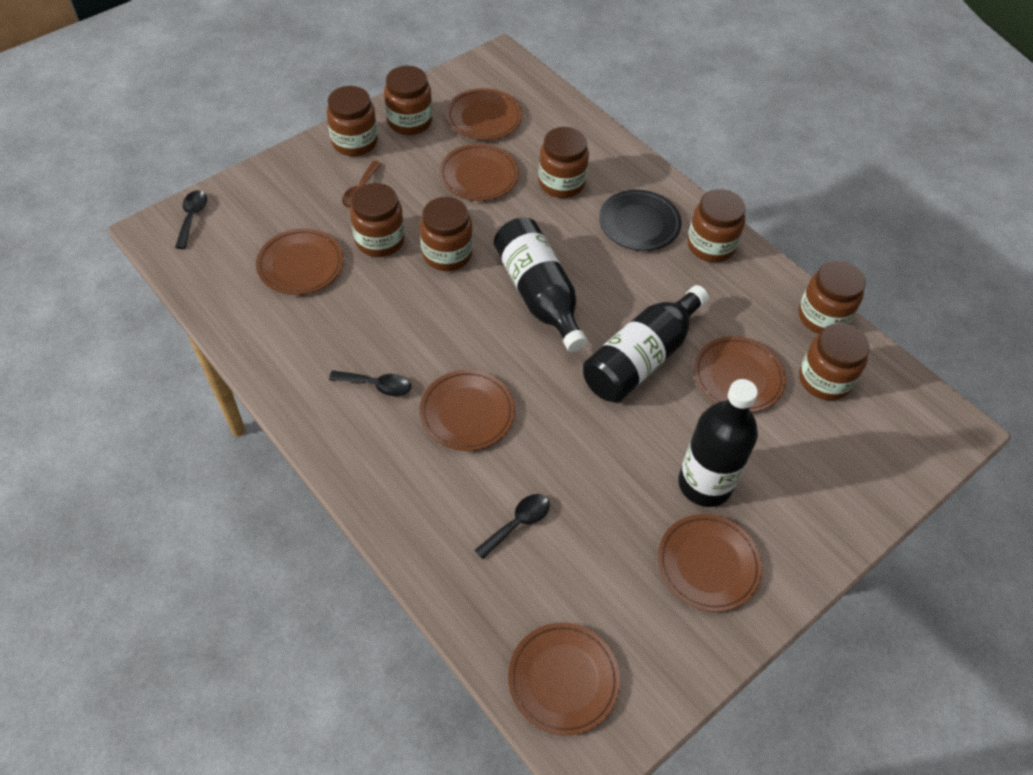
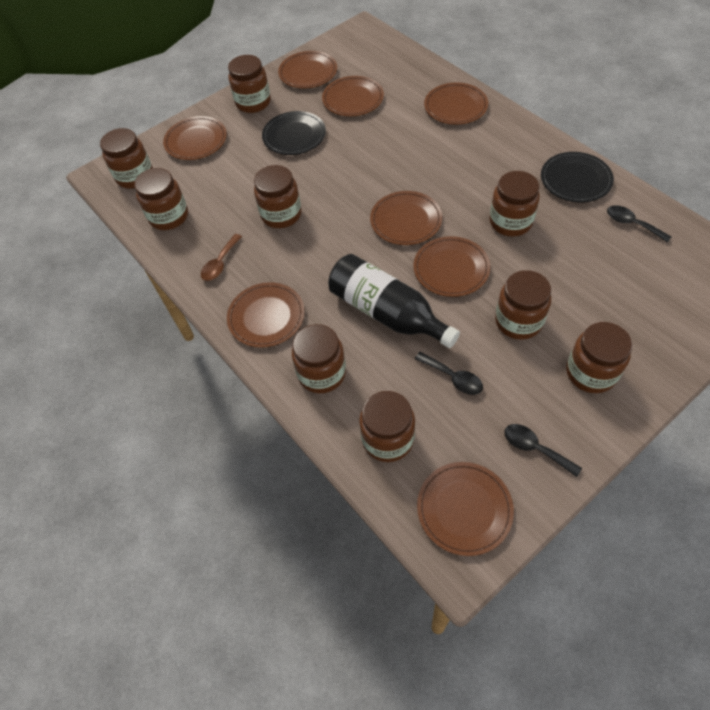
black bottle: [494,218,587,352] [583,285,709,402] [678,379,758,507] = 3 -> [328,254,460,348] = 1
black plate: [599,190,682,251] = 1 -> [262,111,326,155] [541,152,614,203] = 2
brown jar: [327,86,378,156] [350,183,405,257] [384,66,432,135] [420,197,473,271] [538,127,589,198] [687,189,746,262] [799,260,866,334] [799,323,870,400] = 8 -> [100,128,153,189] [134,168,188,230] [228,55,271,113] [254,165,302,228] [292,324,346,393] [359,391,415,462] [490,171,540,236] [495,270,551,340] [566,322,632,393] = 9
brown plate: [256,228,343,295] [420,370,515,451] [439,144,519,201] [446,88,522,140] [508,622,620,735] [658,514,762,612] [694,336,786,412] = 7 -> [163,116,227,160] [227,282,305,348] [278,51,337,89] [322,76,384,116] [370,191,442,245] [413,236,491,297] [417,462,514,556] [424,83,488,125] = 8

